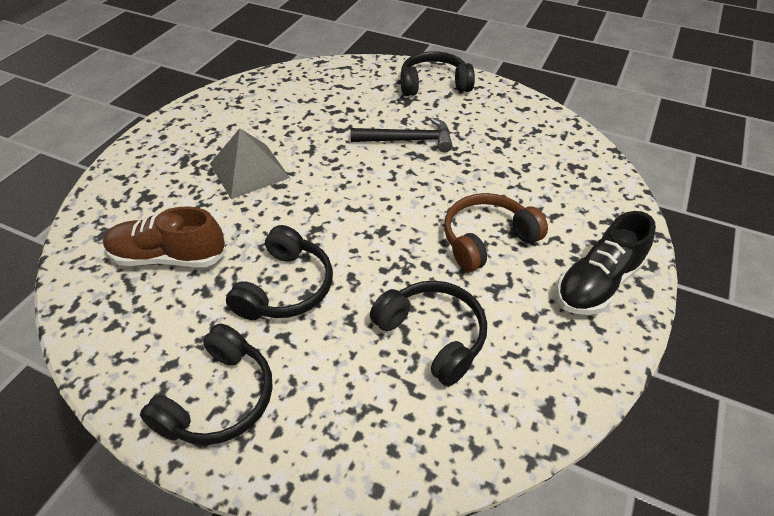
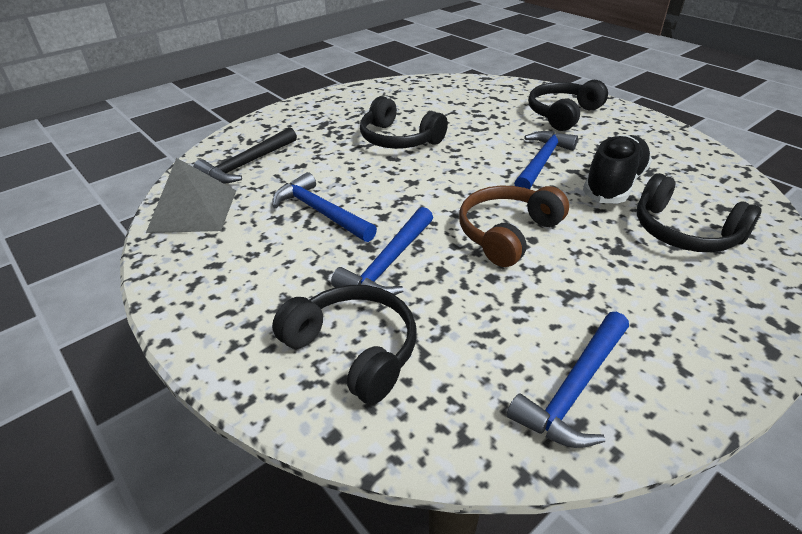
blue hammer: none = 0 -> [272,172,377,242] [331,207,433,295] [507,312,629,448] [514,131,578,189] = 4
brown shoe: [103,206,227,267] = 1 -> none = 0

